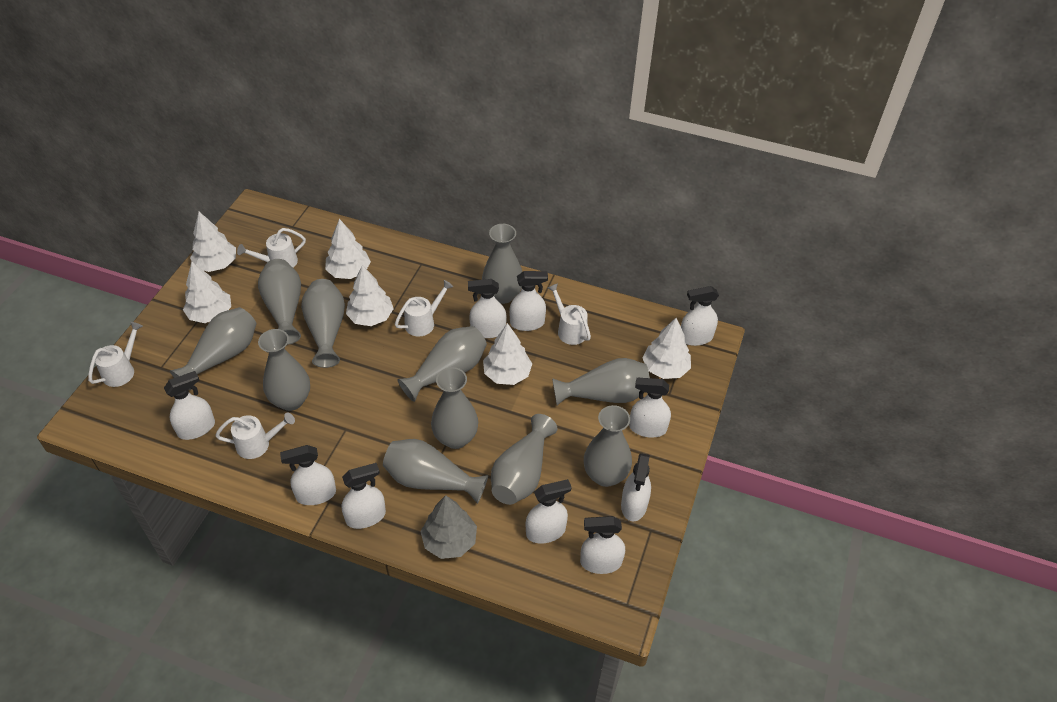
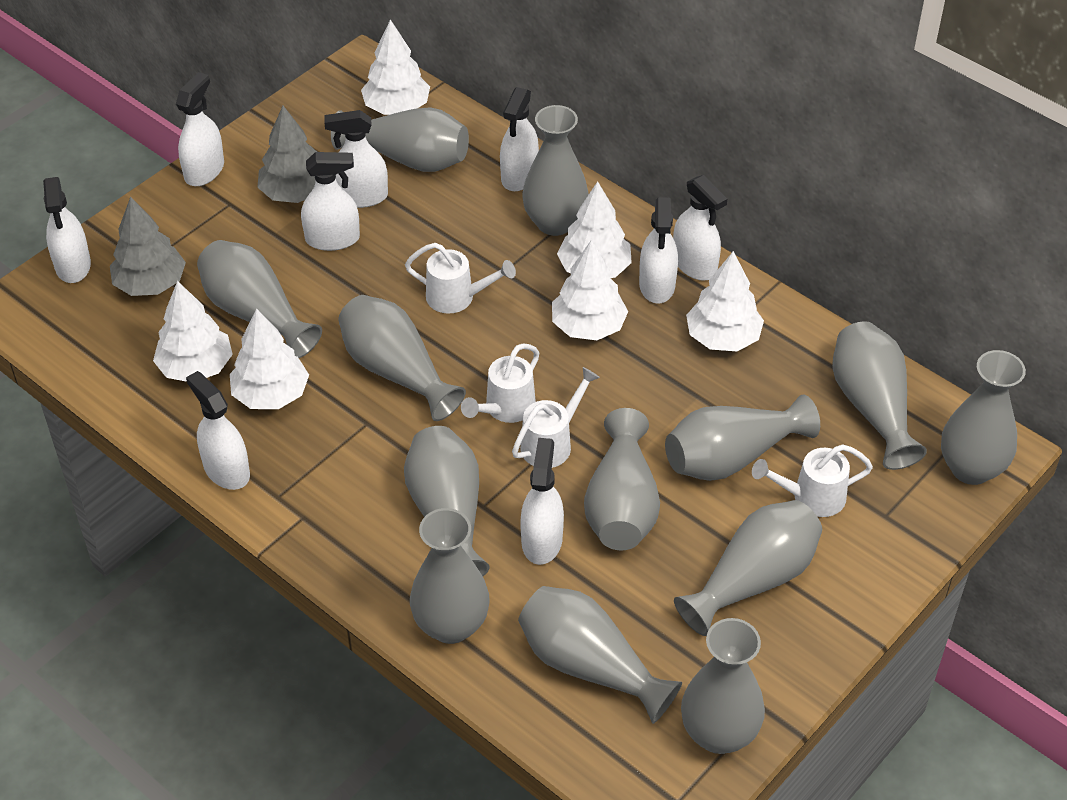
grey tree: [420,495,477,559] = 1 -> [110,196,186,296] [257,106,317,203] = 2
grey vase: [170,307,257,390] [258,259,301,345] [258,329,310,411] [301,279,345,368] [383,439,488,504] [398,326,487,402] [431,367,478,449] [482,224,522,304] [491,414,558,505] [552,358,650,405] [584,405,632,487] = 11 -> [197,240,322,358] [331,107,469,172] [338,295,466,421] [404,426,490,576] [410,508,489,644] [518,586,682,724] [522,105,588,236] [584,408,660,550] [665,394,820,481] [674,500,822,636] [681,618,765,754] [832,321,927,470] [941,350,1026,485] = 13
white spray bottle: [164,371,215,440] [280,445,336,505] [342,463,386,529] [468,279,507,338] [509,271,548,331] [526,479,571,544] [580,516,625,574] [621,453,651,521] [629,378,671,438] [681,286,719,346] = 10 -> [43,177,91,283] [176,72,224,186] [186,371,250,490] [301,152,360,251] [324,110,388,208] [500,87,539,191] [520,438,564,565] [639,197,678,304] [673,175,727,281] = 9
white watering can: [88,322,143,387] [215,412,295,459] [237,228,306,268] [395,280,454,337] [548,283,591,345] = 5 -> [405,243,516,314] [461,343,539,423] [512,367,600,468] [752,444,873,517] = 4

